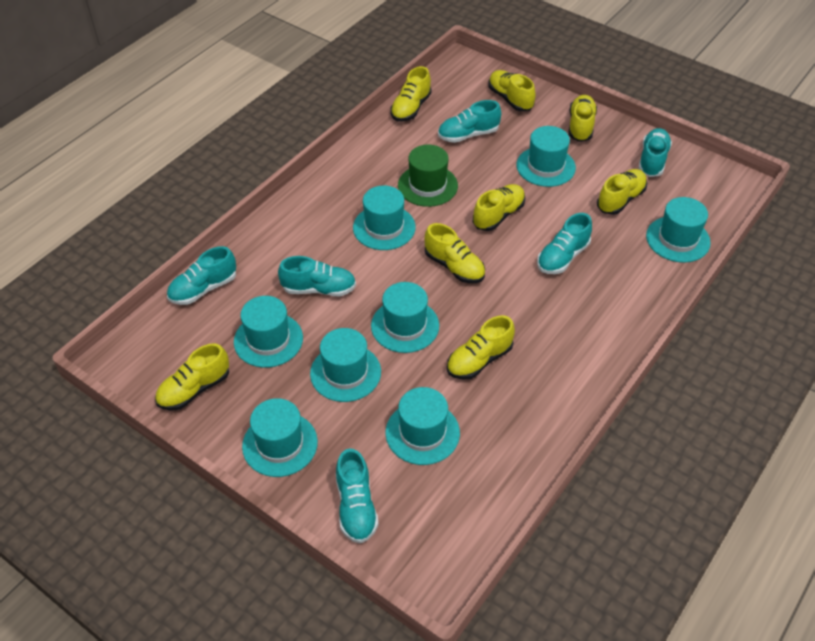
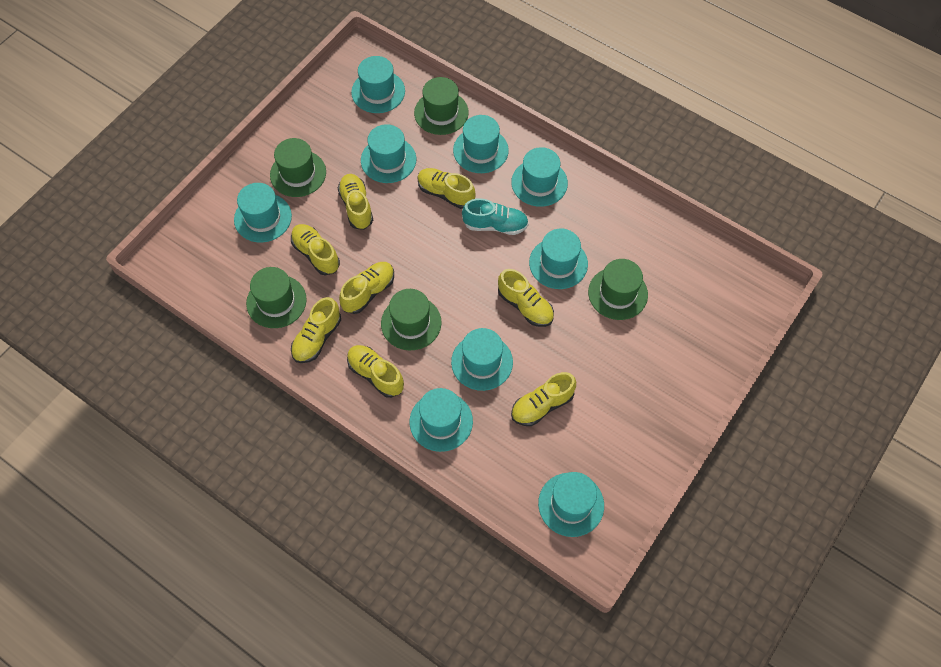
green hat: [398,145,458,207] = 1 -> [246,267,307,328] [270,138,326,197] [381,289,441,350] [414,77,469,135] [588,259,648,320] = 5
turquoise hat: [234,296,303,368] [242,398,318,477] [310,328,381,402] [353,186,415,250] [371,282,439,353] [385,387,460,465] [517,126,576,187] [646,197,711,263] = 8 -> [234,183,292,242] [351,56,405,113] [361,124,416,183] [410,388,473,452] [451,328,513,391] [453,115,509,173] [511,147,568,207] [529,228,588,289] [538,472,604,537] = 9
turquoise shoe: [167,246,236,305] [278,256,356,296] [336,449,379,543] [438,100,501,143] [537,213,592,274] [638,128,672,177] = 6 -> [462,198,529,235] = 1

